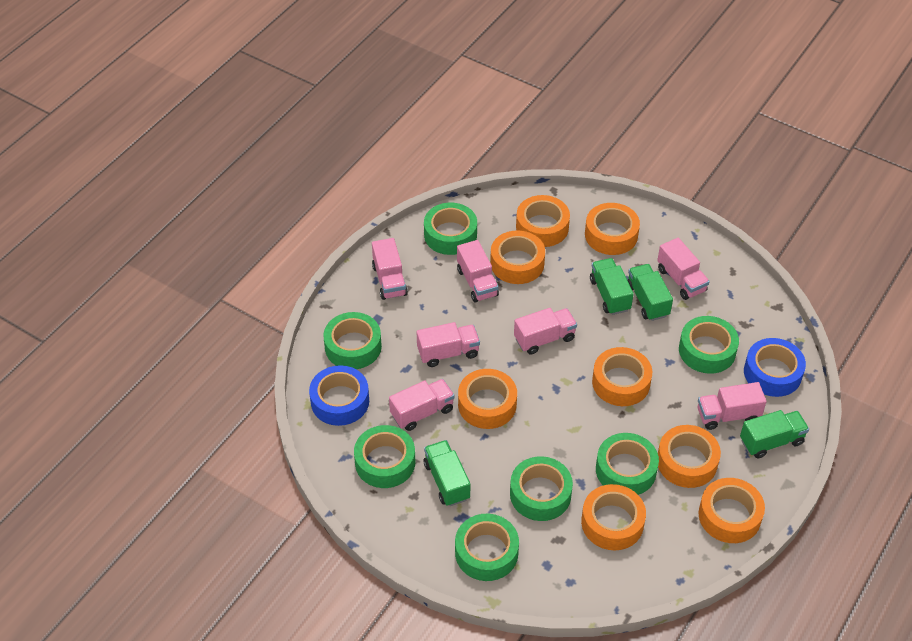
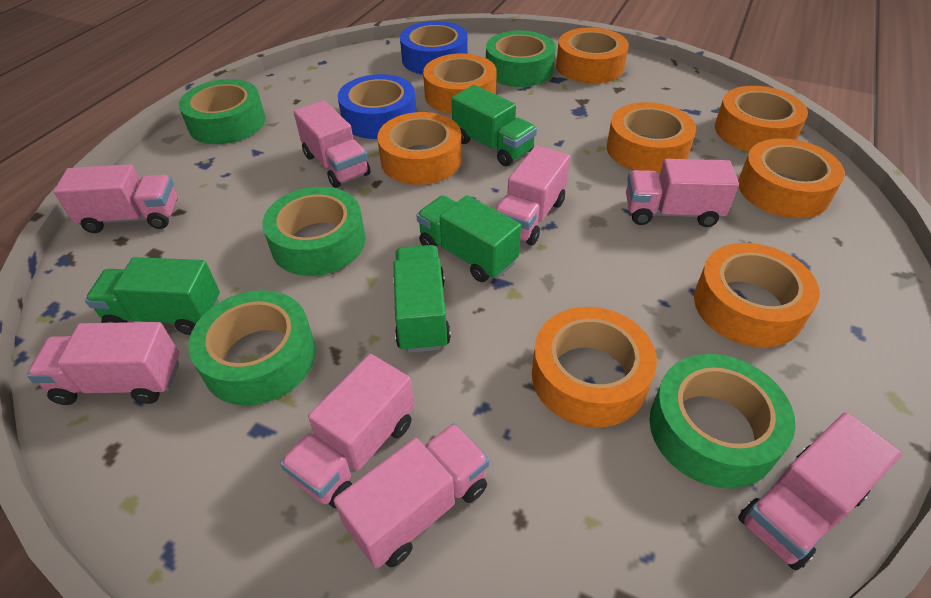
green tape: [323,312,382,369] [354,425,415,488] [424,203,477,255] [455,514,519,581] [510,456,573,521] [596,433,659,495] [679,316,739,374] = 7 -> [179,79,266,144] [188,290,316,405] [262,187,365,276] [486,31,556,87] [650,354,795,489] = 5
pink truck: [372,238,408,300] [389,379,455,431] [417,322,480,367] [457,240,499,303] [514,308,577,354] [657,238,710,300] [698,382,767,430] = 7 -> [27,322,179,405] [53,164,177,233] [280,354,414,508] [294,100,371,188] [334,423,489,569] [495,145,570,245] [626,159,739,227] [738,412,902,571] = 8

